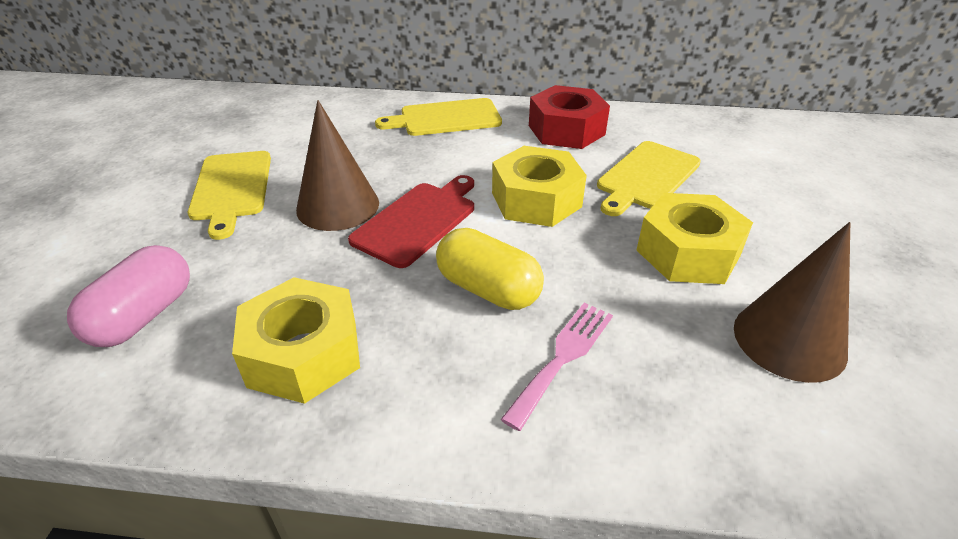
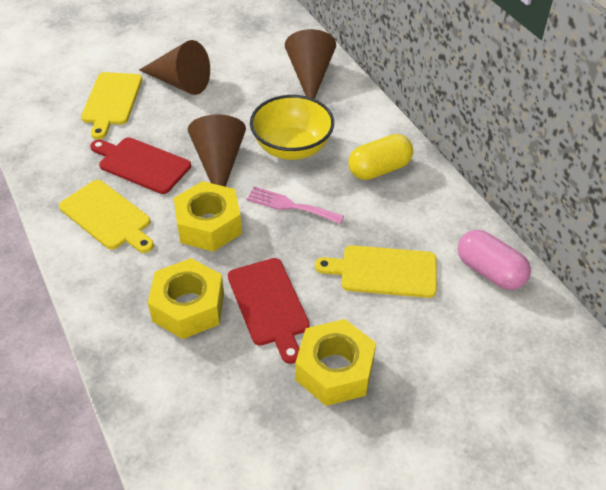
brown cone: [296,100,379,231] [734,222,850,383] = 2 -> [139,40,210,95] [188,114,246,187] [285,29,336,99] = 3
red cutting board: [348,175,474,268] = 1 -> [90,137,191,194] [228,258,310,364] = 2
red nut: [529,85,610,149] = 1 -> none = 0
yellow bowl: none = 0 -> [250,95,334,160] = 1

